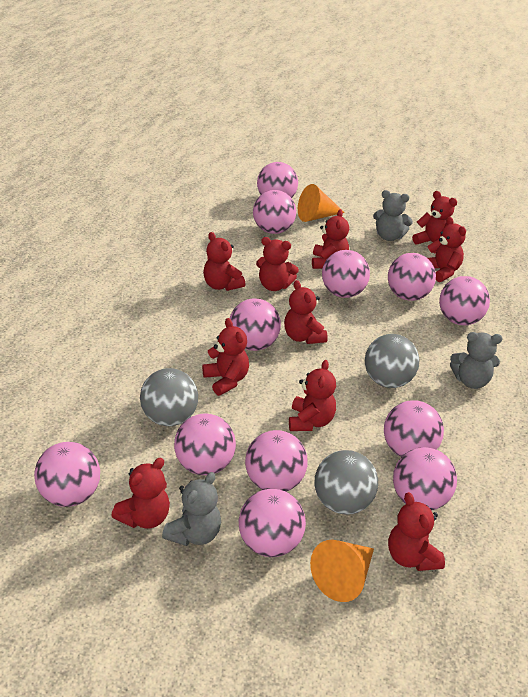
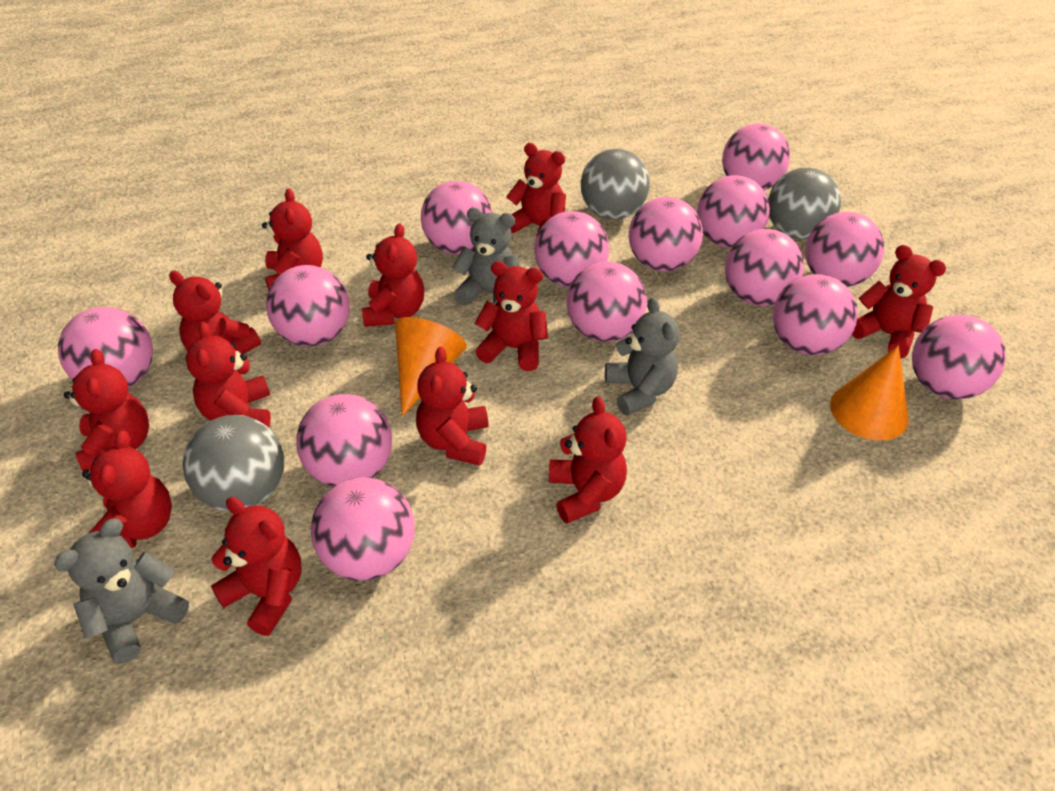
pink ball: [34,442,100,507] [174,414,236,475] [230,298,281,351] [238,489,306,557] [245,430,308,492] [253,190,296,234] [257,162,298,198] [322,250,370,298] [384,400,444,457] [388,253,436,301] [393,447,457,511] [439,276,490,325] = 12 -> [58,307,153,388] [266,265,349,347] [296,394,392,487] [311,477,415,581] [421,181,493,255] [534,211,609,287] [567,262,647,342] [629,197,703,272] [697,175,770,248] [722,124,790,190] [725,229,804,306] [773,274,858,355] [805,212,884,287] [912,315,1006,399] = 14
red teddy bear: [111,458,170,529] [202,318,249,396] [203,232,245,291] [256,237,299,291] [284,280,328,344] [289,360,336,431] [312,209,349,269] [388,492,445,571] [412,191,457,254] [428,217,466,282] = 10 -> [64,349,149,471] [82,430,172,548] [169,271,261,354] [186,322,271,428] [211,497,302,636] [262,189,323,290] [362,224,424,327] [416,347,489,466] [474,261,548,371] [506,143,566,236] [549,396,627,524] [852,245,946,359] = 12

